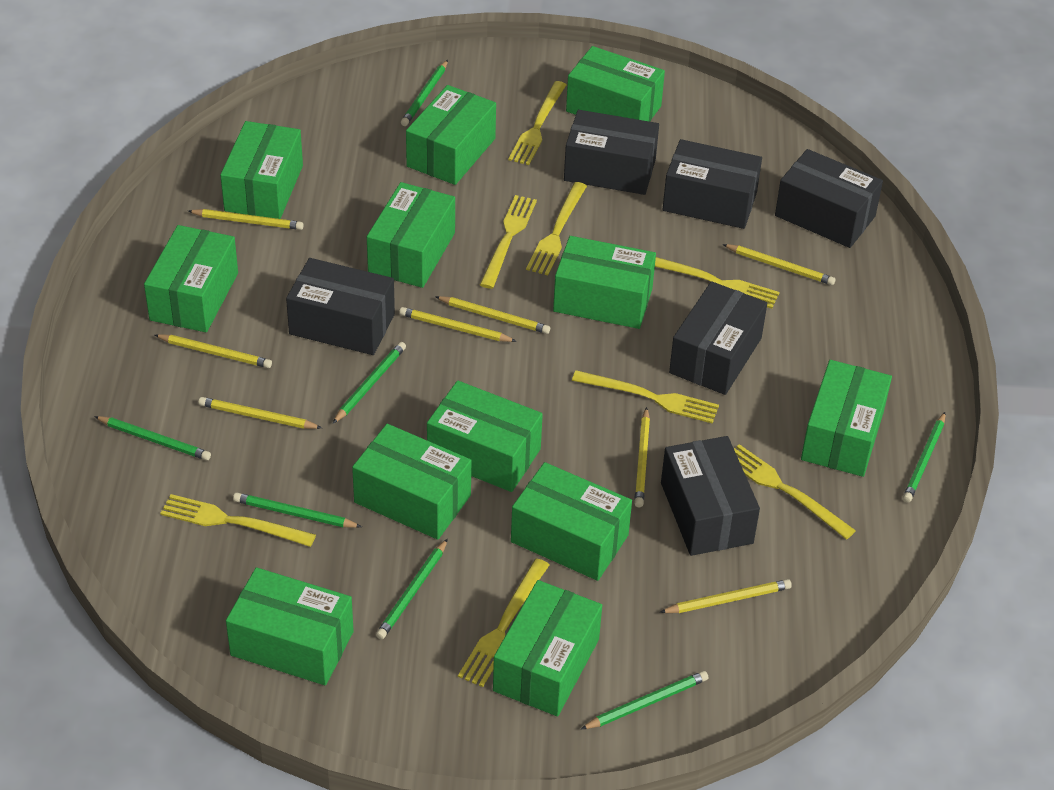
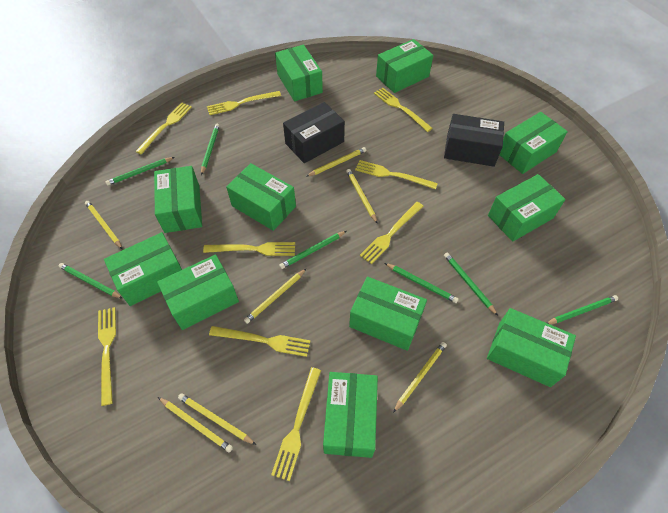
black box: [286,258,395,355] [564,110,659,195] [661,436,760,556] [662,139,762,229] [669,281,767,395] [775,149,883,248] = 6 -> [283,102,345,163] [444,114,504,167] = 2
green box: [144,225,238,332] [220,121,303,219] [226,567,354,685] [352,424,471,540] [367,182,455,288] [406,85,496,185] [427,381,543,492] [493,580,602,716] [511,462,632,581] [553,236,656,329] [566,46,665,122] [801,360,892,477] = 12 -> [104,232,182,306] [154,166,202,233] [157,254,239,330] [226,163,296,231] [275,45,323,101] [323,372,378,458] [349,277,427,351] [376,39,433,93] [487,308,576,387] [488,174,566,242] [499,112,568,174] = 11
yellow fork: [160,494,316,547] [458,558,549,687] [480,195,537,289] [508,81,566,165] [526,182,587,275] [572,370,719,424] [655,257,780,309] [734,444,856,540] = 8 -> [98,307,116,406] [135,103,192,155] [203,242,295,256] [207,91,281,115] [209,326,310,357] [271,367,321,481] [355,160,438,189] [360,202,424,264] [374,87,433,132] = 9
yellow pencil: [155,334,272,368] [188,209,304,230] [199,397,322,429] [399,307,517,342] [435,296,550,334] [634,407,650,507] [660,579,792,613] [722,244,835,285] = 8 -> [85,201,122,249] [158,397,233,453] [178,393,256,445] [244,268,307,324] [306,147,366,177] [346,169,378,224] [393,342,447,413] = 7

